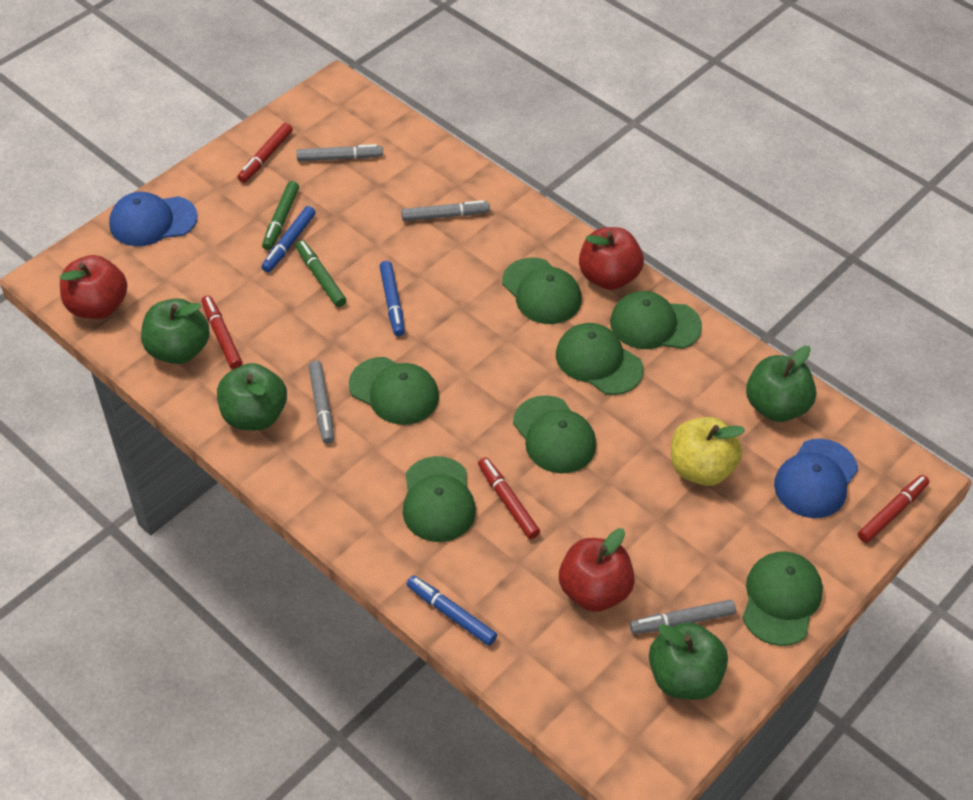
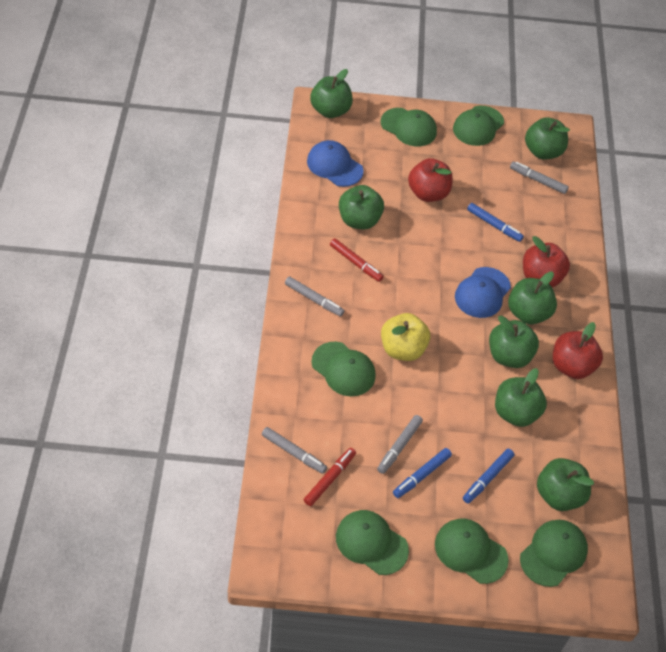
green apple: [141,298,210,364] [217,363,287,430] [649,622,728,700] [746,346,816,422] = 4 -> [310,69,353,118] [339,185,384,229] [489,316,539,368] [495,368,547,427] [508,272,557,324] [525,117,570,160] [537,458,594,511] = 7
green cap: [349,357,439,425] [403,456,476,542] [502,257,581,324] [513,395,596,474] [556,323,643,395] [610,291,702,349] [742,551,823,646] = 7 -> [311,341,376,396] [336,510,409,575] [381,108,437,146] [435,519,509,584] [453,106,504,146] [520,520,588,587] = 6
green marker: [262,181,299,250] [296,240,346,307] = 2 -> none = 0
red marker: [201,295,242,369] [238,123,293,183] [478,457,540,539] [858,475,929,543] = 4 -> [304,448,356,506] [330,238,384,282] = 2

